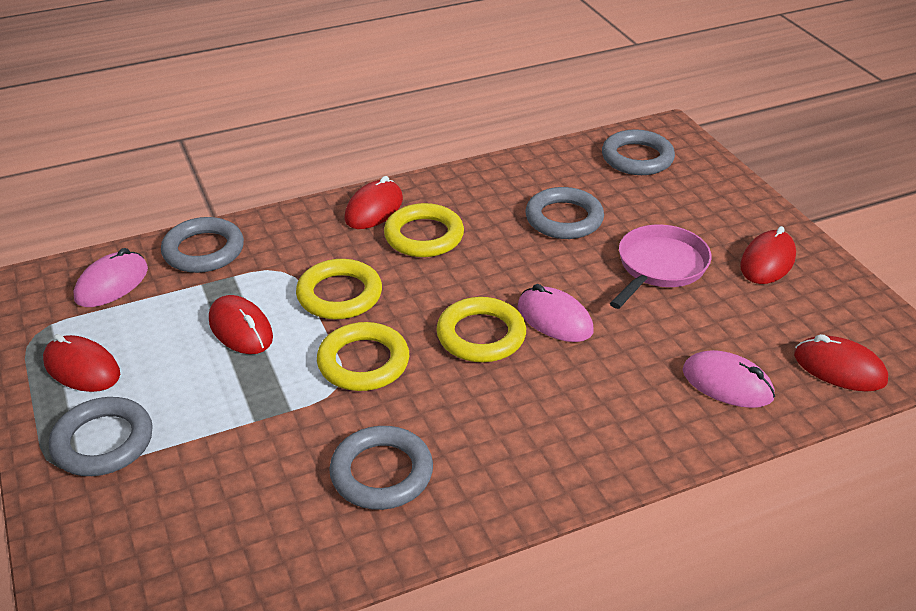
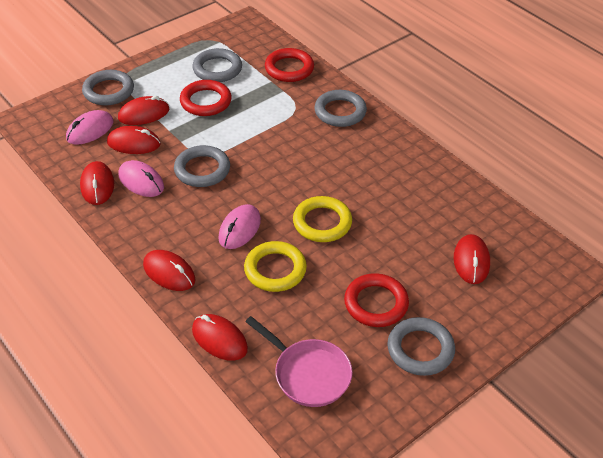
red mouse: [43,334,120,392] [209,295,273,354] [345,176,403,229] [740,226,796,284] [794,334,888,392] = 5 -> [80,161,114,205] [107,126,160,154] [118,96,169,125] [143,250,196,291] [192,314,248,361] [454,234,490,284] = 6
red ring: none = 0 -> [180,80,232,116] [265,48,314,82] [344,273,409,327] = 3
yellow ring: [296,259,382,319] [317,322,409,391] [384,203,464,257] [436,297,526,362] = 4 -> [244,241,307,292] [293,196,352,242] = 2

